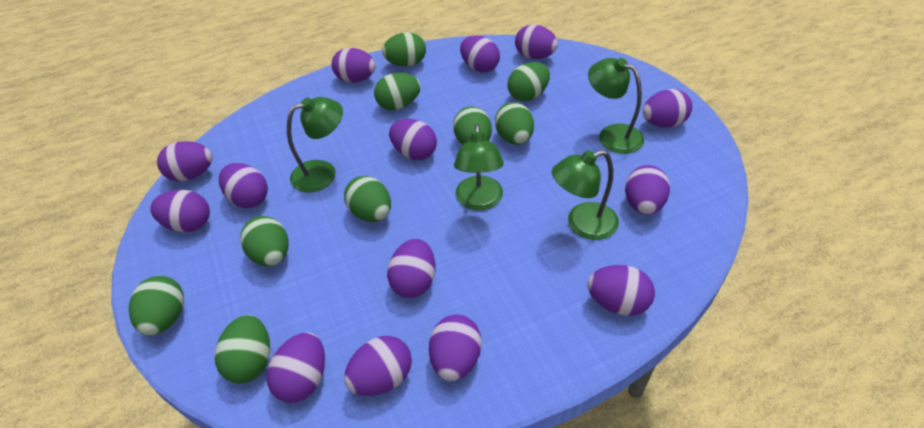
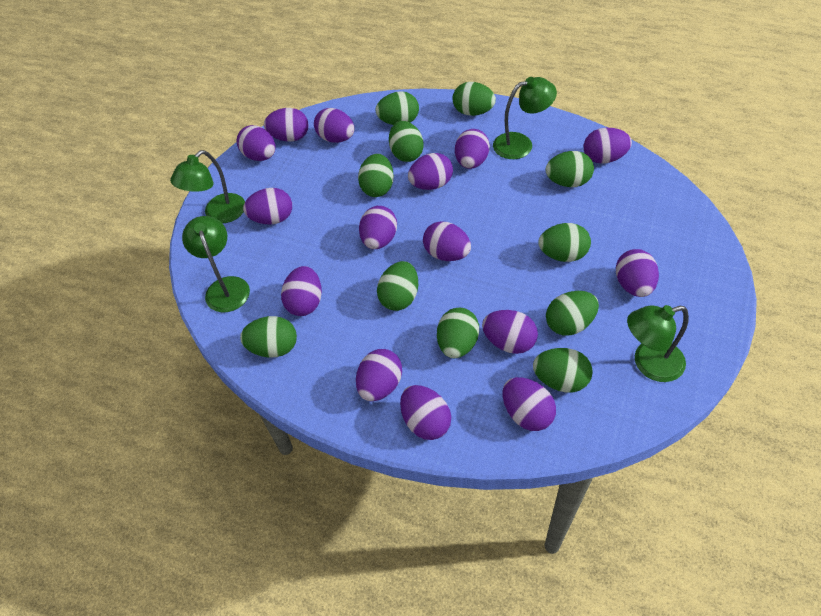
green egg: [129,276,184,336] [215,315,270,384] [240,216,289,267] [344,176,391,222] [374,73,421,110] [382,32,426,67] [453,106,492,145] [495,102,534,145] [507,62,550,101] = 9 -> [240,316,297,358] [358,154,394,197] [376,91,419,125] [377,261,418,311] [389,121,424,162] [437,308,479,358] [452,82,496,116] [533,348,593,393] [538,223,591,262] [546,151,594,187] [546,291,599,335] = 11
purple egg: [150,190,210,233] [157,141,212,181] [219,163,268,208] [267,333,325,403] [332,48,376,83] [344,336,412,396] [387,239,436,298] [389,119,437,160] [429,315,482,381] [460,35,500,73] [515,24,558,59] [587,265,655,316] [625,165,670,215] [643,89,692,128] = 14 -> [236,125,276,161] [243,188,292,224] [264,108,309,142] [281,266,322,316] [314,108,355,143] [356,349,402,401] [359,206,397,249] [400,385,451,440] [408,153,453,190] [423,221,471,261] [455,129,490,169] [482,310,538,354] [503,377,556,431] [584,128,632,164] [616,249,659,297] = 15

